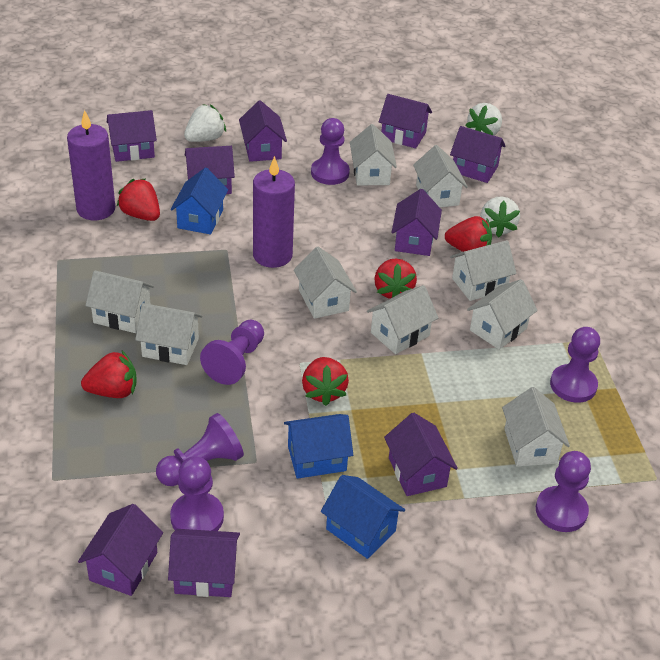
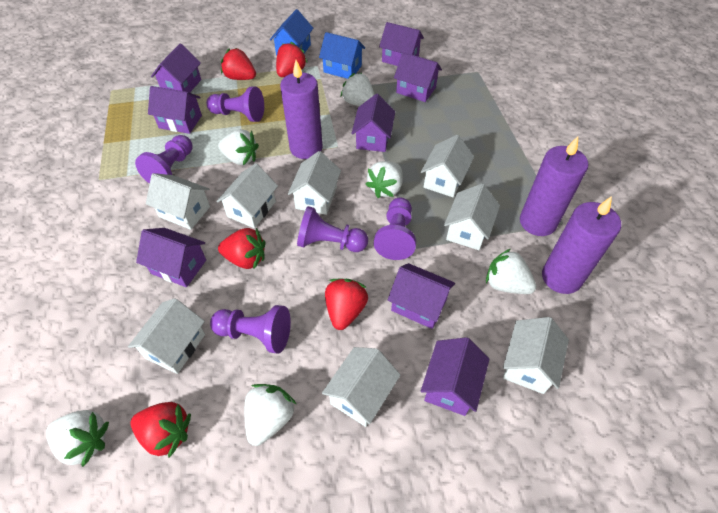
blue house: [171,167,228,234] [284,414,353,479] [321,475,405,559] = 3 -> [270,9,313,56] [319,32,365,79] = 2
purple candle: [67,110,115,220] [253,156,295,268] = 2 -> [280,60,323,159] [520,136,588,236] [542,196,621,294] = 3
purple house: [78,504,163,596] [107,110,157,162] [168,529,240,597] [185,146,235,194] [239,100,287,162] [379,94,432,148] [384,413,458,496] [391,189,442,256] [450,126,505,183] = 9 -> [136,228,206,287] [148,86,202,134] [151,44,201,93] [351,94,395,152] [379,22,424,66] [388,263,455,329] [394,52,442,102] [421,337,490,416] = 8
purple pawn: [156,413,244,486] [170,456,224,531] [200,320,264,385] [311,118,350,185] [536,451,591,532] [550,327,600,403] = 6 -> [135,135,193,183] [207,87,264,122] [210,305,291,353] [297,206,368,252] [374,198,416,260] = 5
white house: [85,270,154,333] [135,303,202,365] [294,247,357,319] [350,124,397,185] [367,285,439,354] [413,145,468,207] [450,240,517,301] [467,279,538,350] [502,387,570,467] = 9 -> [128,298,205,374] [146,173,210,230] [216,163,278,228] [288,151,341,215] [322,347,400,427] [421,135,474,197] [444,184,500,250] [503,317,569,394] = 8
white strawberry: [184,104,226,142] [465,103,502,136] [481,196,520,238] = 3 -> [46,410,109,467] [218,129,259,165] [244,384,296,446] [341,73,375,106] [365,161,403,198] [486,249,536,294] = 6

